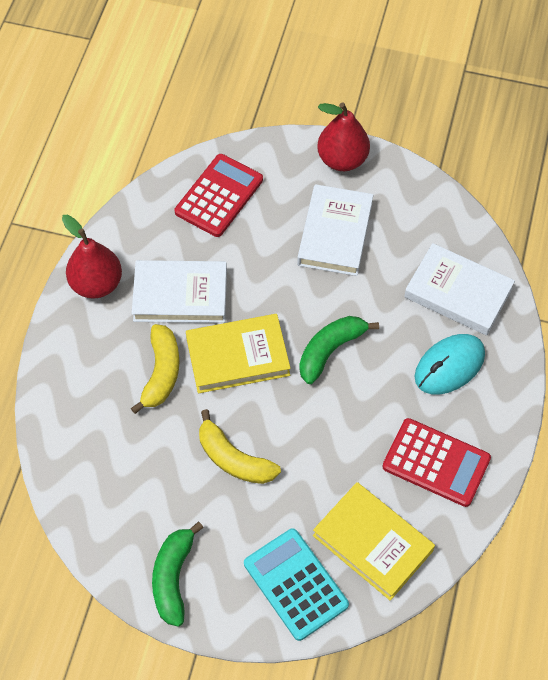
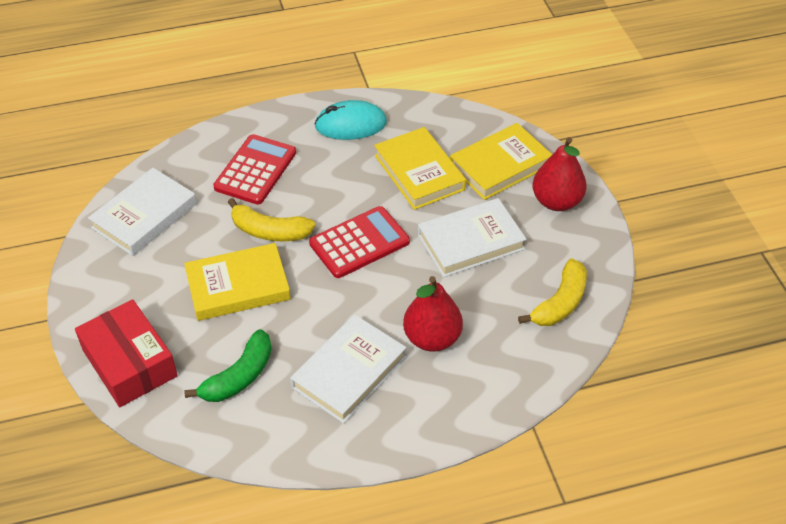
green banana: [152,522,204,627] [299,316,379,384] = 2 -> [184,329,272,402] = 1
red box: none = 0 -> [75,299,178,407] = 1
turquoise calculator: [244,528,349,641] = 1 -> none = 0
yellow book: [186,314,291,393] [313,482,435,601] = 2 -> [184,243,291,321] [374,127,466,210] [450,123,552,200] = 3

